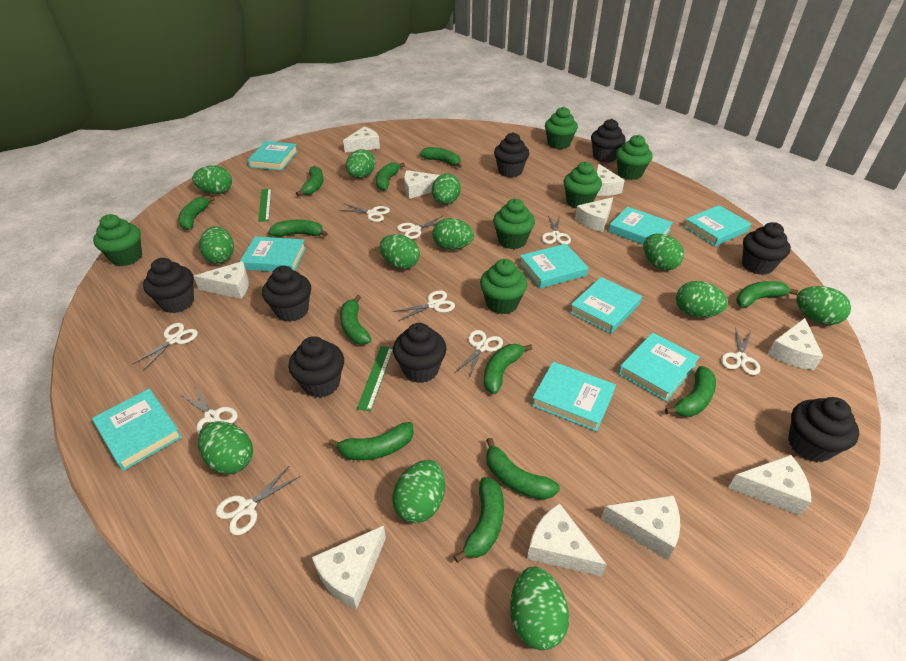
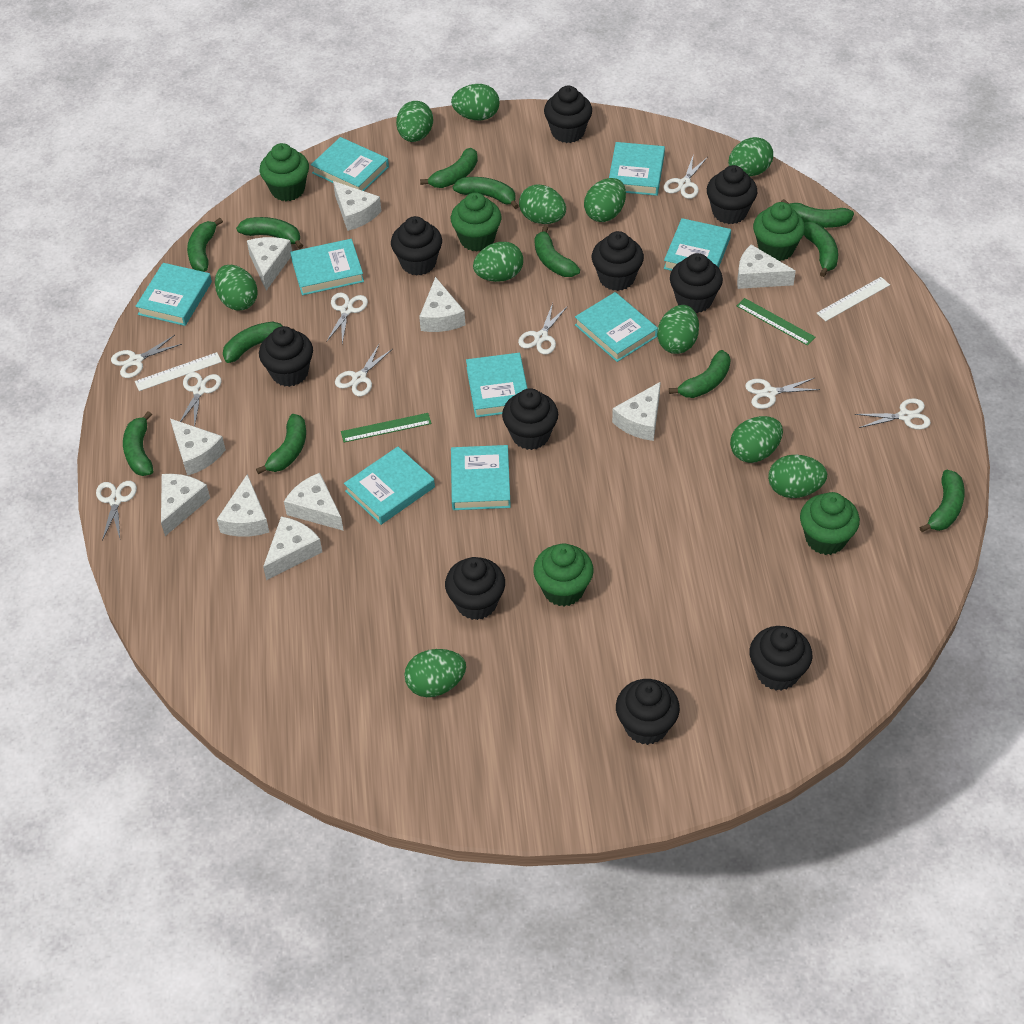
black cupcake: [143,258,194,313] [262,266,311,322] [289,336,344,398] [393,323,447,383] [494,132,529,177] [591,119,626,163] [742,222,791,275] [788,397,859,462] = 8 -> [259,326,313,387] [391,216,442,276] [445,557,505,620] [502,388,558,450] [544,85,592,143] [592,231,644,291] [616,679,680,745] [670,253,723,313] [707,165,757,224] [750,626,812,691] = 10
green cupcake: [93,214,142,266] [480,259,528,314] [493,199,535,249] [545,107,578,149] [563,162,602,208] [616,135,653,180] = 6 -> [260,143,309,201] [451,192,502,252] [533,543,594,606] [753,202,805,261] [800,492,860,555] = 5
green egg: [192,165,232,194] [198,421,253,474] [199,226,234,264] [346,149,375,178] [379,234,420,269] [392,460,445,523] [432,174,461,204] [432,218,474,250] [510,567,569,650] [644,234,684,270] [676,281,728,318] [796,286,851,325] = 12 -> [215,265,257,311] [396,101,433,142] [404,649,466,697] [451,84,500,120] [473,242,523,282] [519,184,566,224] [584,178,626,222] [657,305,699,354] [728,137,773,177] [730,416,783,463] [768,455,827,498] = 11
white ruler: none = 0 -> [135,352,222,391] [817,277,890,321] = 2

